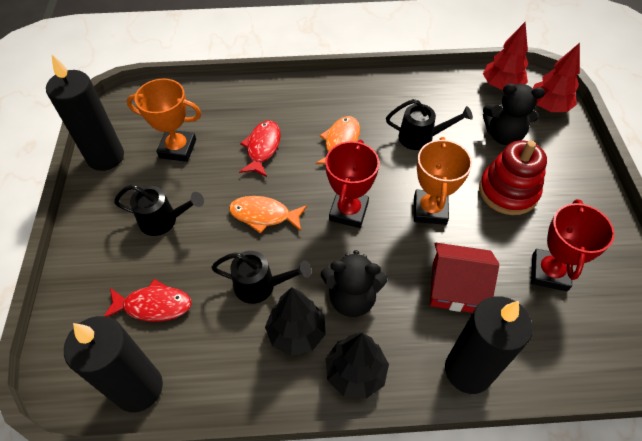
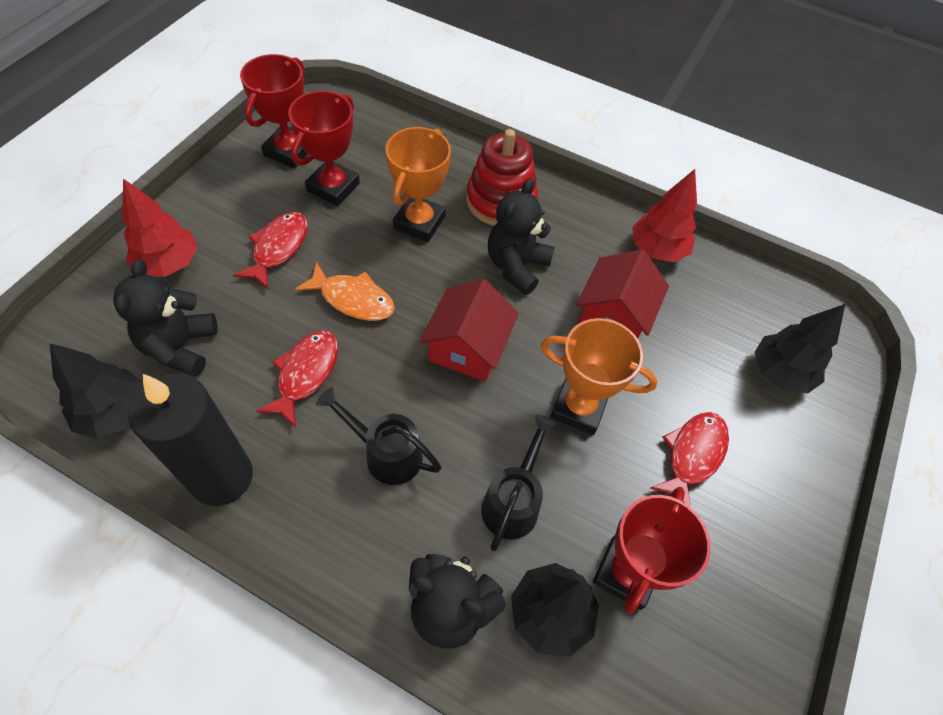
black candle: [46,55,124,171] [64,316,163,412] [445,296,533,394] = 3 -> [128,374,253,506] = 1
black teddy bear: [321,250,388,317] [483,84,545,145] = 2 -> [113,259,218,377] [409,554,506,649] [488,178,555,295] = 3
black tree: [265,287,326,356] [326,333,389,399] = 2 -> [50,343,143,439] [511,563,599,657] [754,304,845,394] = 3
black watering can: [114,185,204,236] [211,251,312,304] [386,99,473,150] = 3 -> [316,387,441,485] [481,415,557,551] = 2
orange fish: [229,196,307,234] [315,116,360,164] = 2 -> [295,262,395,321] = 1
red fish: [104,279,191,322] [239,121,281,177] = 2 -> [233,212,308,289] [256,330,338,428] [650,412,729,507] = 3
red house: [430,243,499,313] = 1 -> [420,279,519,381] [576,250,669,339] = 2
red trophy: [325,140,379,228] [531,199,615,291] = 2 -> [240,54,308,168] [288,91,360,206] [593,487,711,613] = 3

